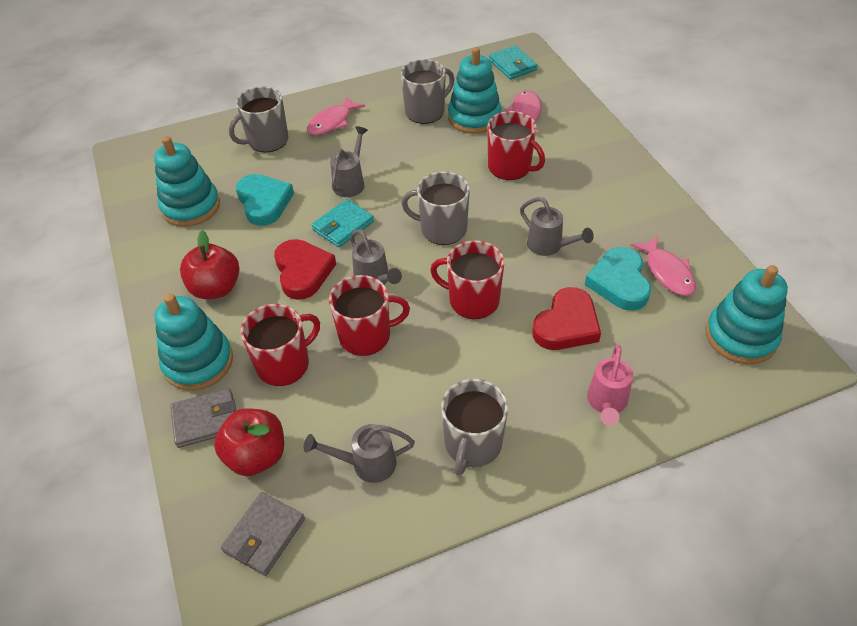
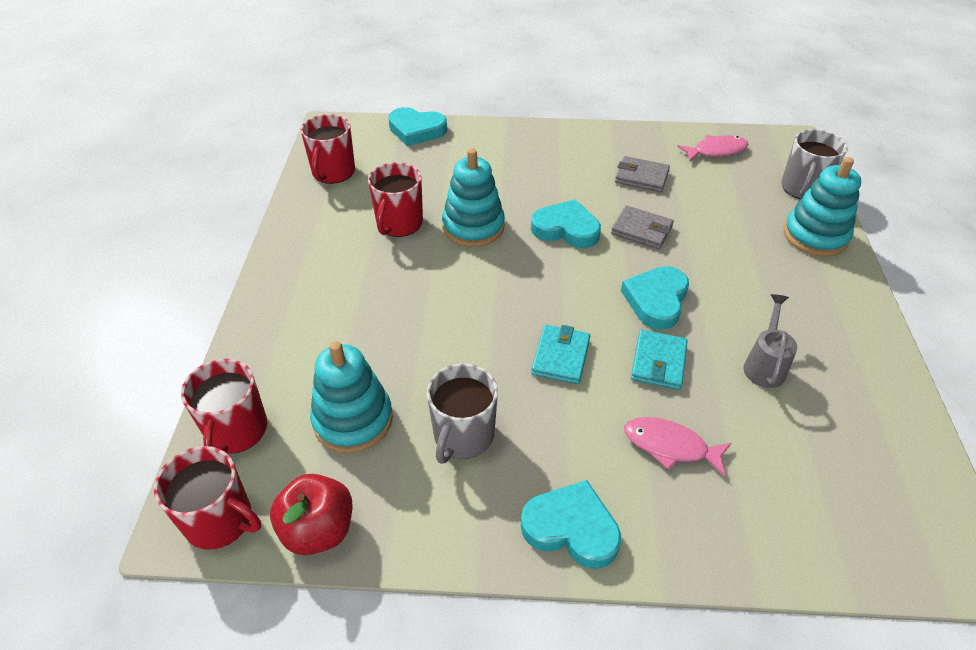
grey mug: [229,86,288,152] [401,59,454,124] [401,171,470,245] [441,379,508,475] = 4 -> [427,363,498,464] [781,129,848,199] = 2
grey watering can: [304,424,415,483] [330,126,368,197] [350,229,402,285] [520,197,594,256] = 4 -> [743,294,797,388] = 1
pink fish: [307,96,365,135] [506,90,542,134] [631,236,696,296] = 3 -> [624,417,731,477] [677,135,749,162] = 2
pink watering can: [587,345,633,426] = 1 -> none = 0
red apple: [180,230,239,299] [214,408,284,476] = 2 -> [270,474,352,555] = 1
red heart: [274,239,336,300] [532,287,601,350] = 2 -> none = 0
turquoise heart: [236,174,294,226] [585,247,651,311] = 2 -> [388,107,447,146] [521,480,621,569] [531,199,601,248] [621,266,689,330] = 4
turquoise stacking toy: [154,136,220,227] [155,294,233,391] [448,47,502,134] [706,265,788,364] = 4 -> [310,341,393,453] [442,148,505,247] [784,157,861,257] = 3

